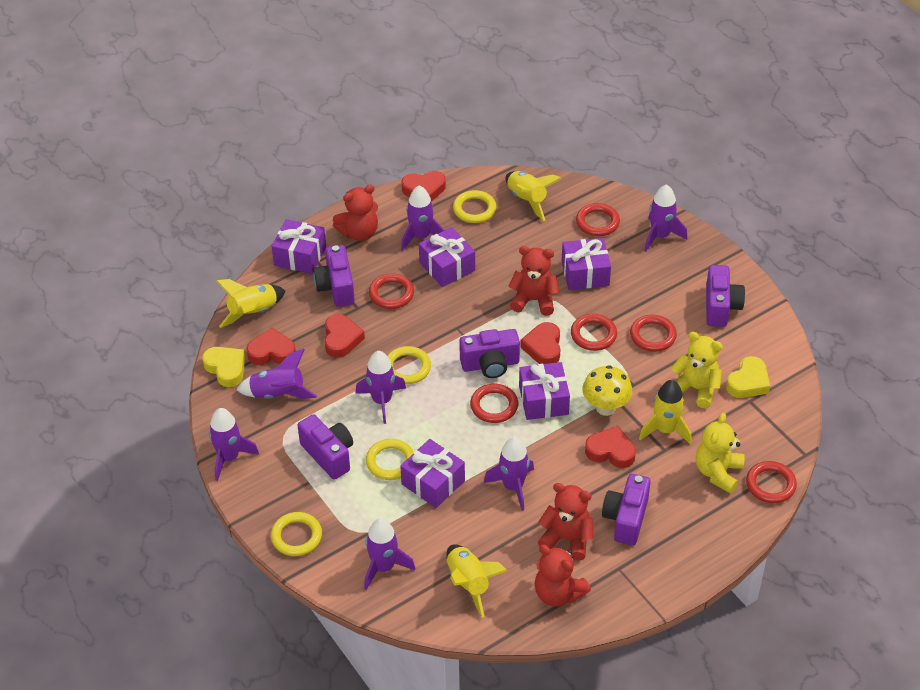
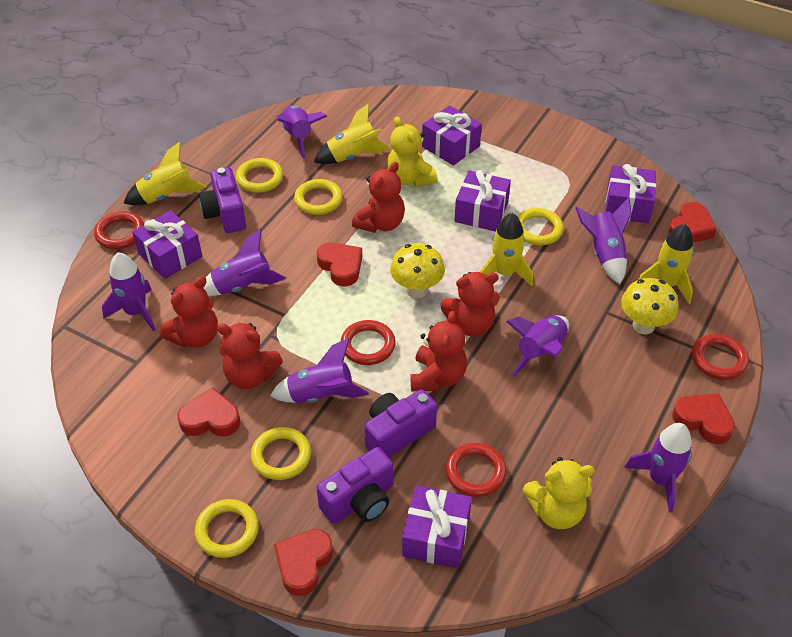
purple camera: [298,414,353,480] [313,245,355,307] [459,329,520,378] [602,474,651,545] [706,265,745,327] = 5 -> [198,167,246,233] [316,447,393,524] [365,389,437,457] = 3
red ring: [369,273,414,309] [470,384,518,423] [571,314,617,351] [576,203,620,236] [630,315,677,352] [746,461,797,503] = 6 -> [94,211,144,249] [341,320,396,365] [446,443,507,497] [692,334,749,380] = 4
red teddy bear: [333,185,378,241] [508,246,559,316] [534,545,591,606] [538,483,594,561] = 4 -> [160,276,218,348] [217,323,283,389] [352,162,405,233] [411,311,467,391] [441,272,500,337] = 5
yellow heart: [203,347,245,387] [726,356,770,398] = 2 -> none = 0
yellow mushroom: [582,365,632,416] = 1 -> [390,243,445,298] [621,278,679,335] = 2
yellow ring: [271,512,322,556] [366,439,414,480] [387,346,431,384] [453,190,496,223] = 4 -> [195,499,259,558] [236,158,283,193] [251,427,311,480] [294,179,343,215] [517,208,564,245] = 5

